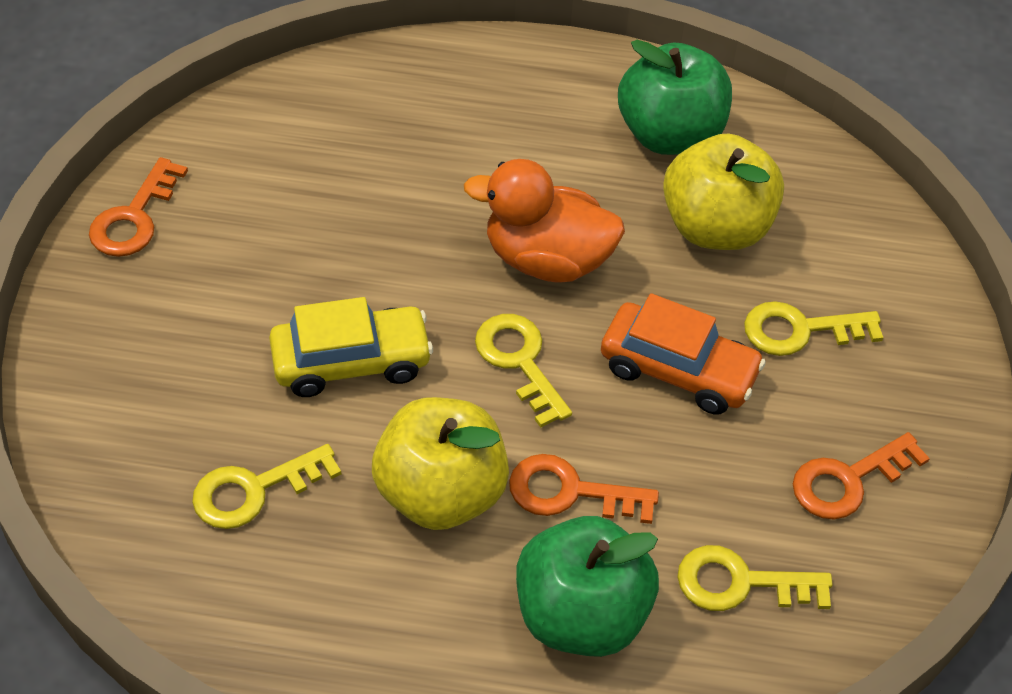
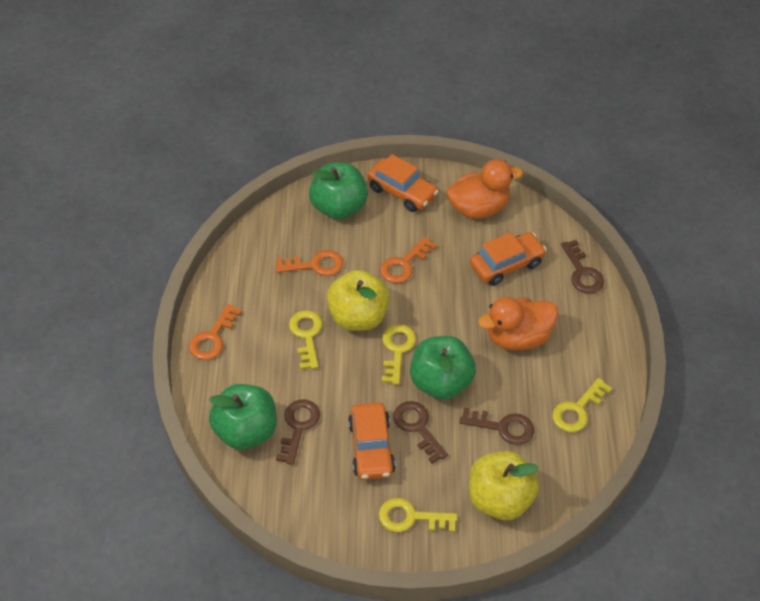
brown key: none = 0 -> [276,399,320,465] [393,401,448,464] [459,407,534,445] [561,240,604,294] = 4
green apple: [516,516,659,657] [618,40,732,155] = 2 -> [209,384,277,450] [309,162,368,219] [410,336,476,400] = 3
orange car: [601,293,766,415] = 1 -> [348,402,396,480] [367,154,439,212] [470,232,547,286] = 3
orange duck: [464,159,625,282] = 1 -> [446,159,523,219] [478,297,558,350] = 2
yellow car: [269,297,433,397] = 1 -> none = 0

